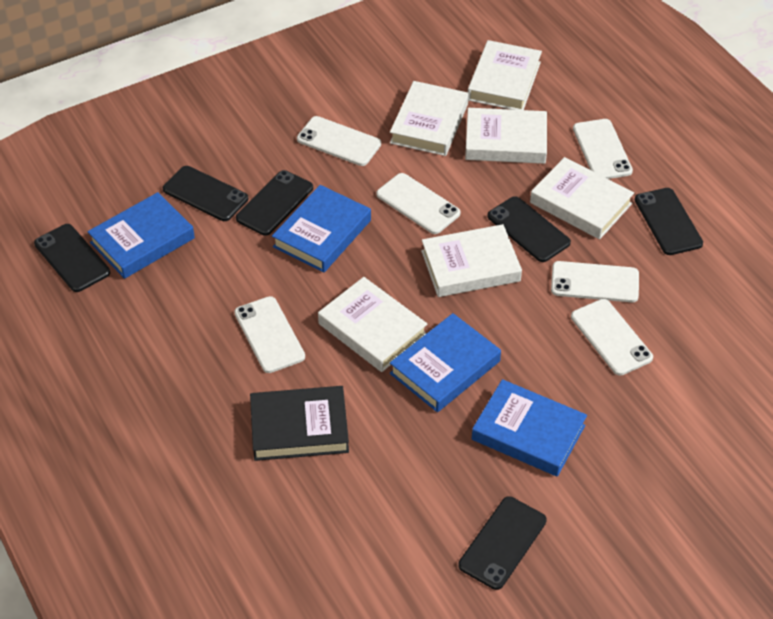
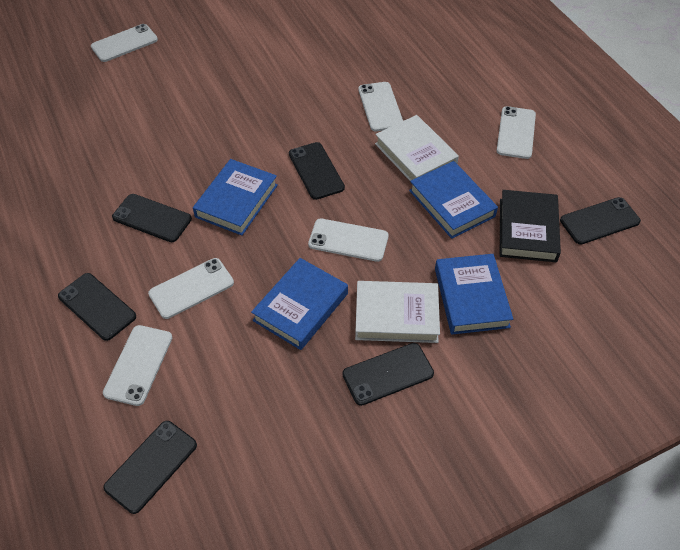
white book: [318,277,427,372] [390,81,469,156] [421,224,522,297] [465,108,547,164] [468,40,542,110] [530,157,634,239] = 6 -> [355,281,440,343] [375,115,459,181] = 2

